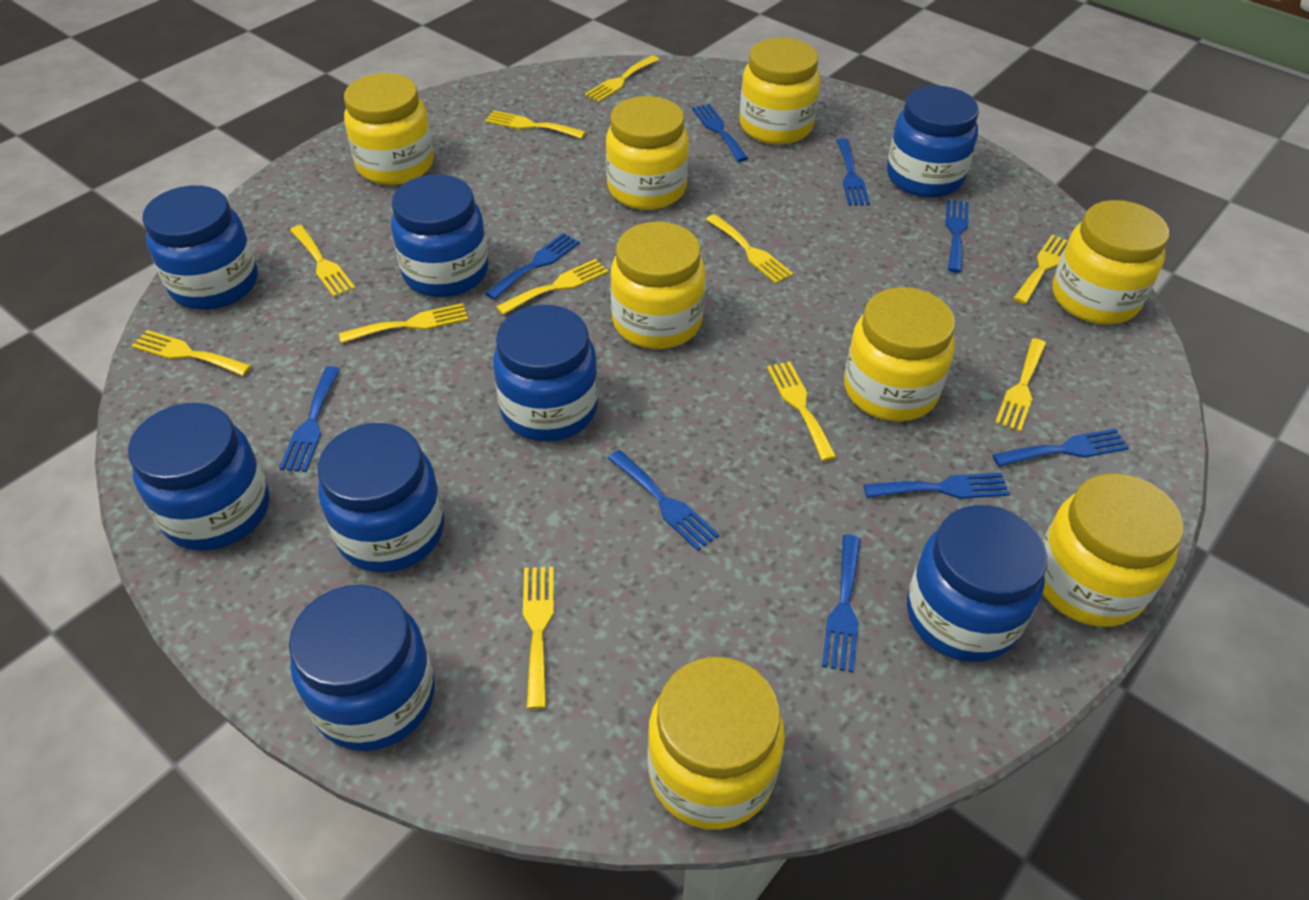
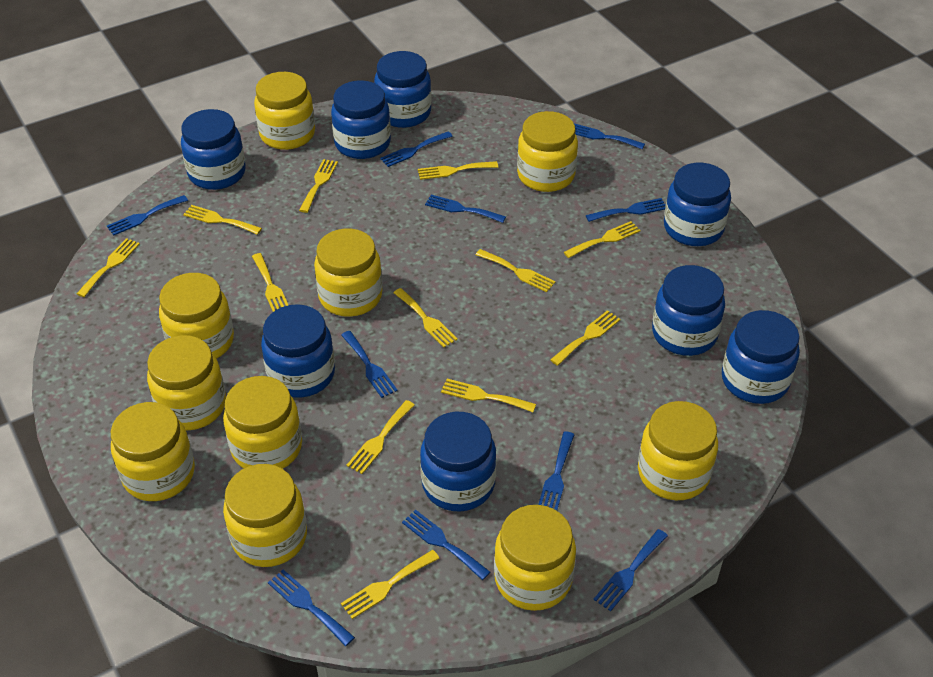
blue fork: [279,366,340,472] [485,233,580,300] [608,450,719,551] [692,104,748,162] [822,535,861,672] [836,138,870,206] [864,473,1009,499] [945,199,969,273] [992,428,1129,467] = 9 -> [107,195,188,236] [268,569,355,646] [341,331,398,398] [380,132,453,167] [402,510,490,580] [425,194,506,223] [538,431,575,511] [574,123,645,149] [586,198,666,222] [594,529,668,611] = 10
yellow fork: [131,330,251,376] [290,225,355,297] [339,303,468,343] [485,110,586,139] [496,259,608,315] [523,567,554,709] [585,55,659,102] [706,214,793,284] [767,361,837,461] [995,338,1046,432] [1013,235,1067,304] = 11 -> [77,238,140,297] [183,205,262,235] [252,253,288,312] [299,159,338,213] [341,550,440,619] [346,400,415,474] [393,288,458,347] [418,161,498,180] [441,379,536,412] [475,249,556,292] [550,310,621,366] [564,221,641,258] = 12
yellow jar: [344,73,434,185] [606,96,689,210] [610,222,705,349] [647,657,785,830] [740,38,820,145] [844,287,955,421] [1042,473,1183,627] [1052,200,1169,324] = 8 -> [111,402,195,501] [147,335,226,430] [159,273,234,359] [223,376,302,469] [223,464,307,567] [254,72,315,150] [314,229,382,317] [494,505,576,611] [517,111,578,192] [638,401,718,500] = 10

